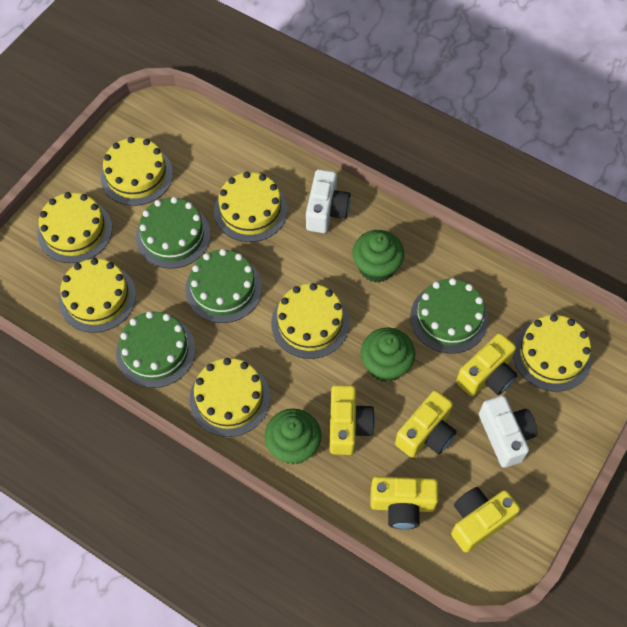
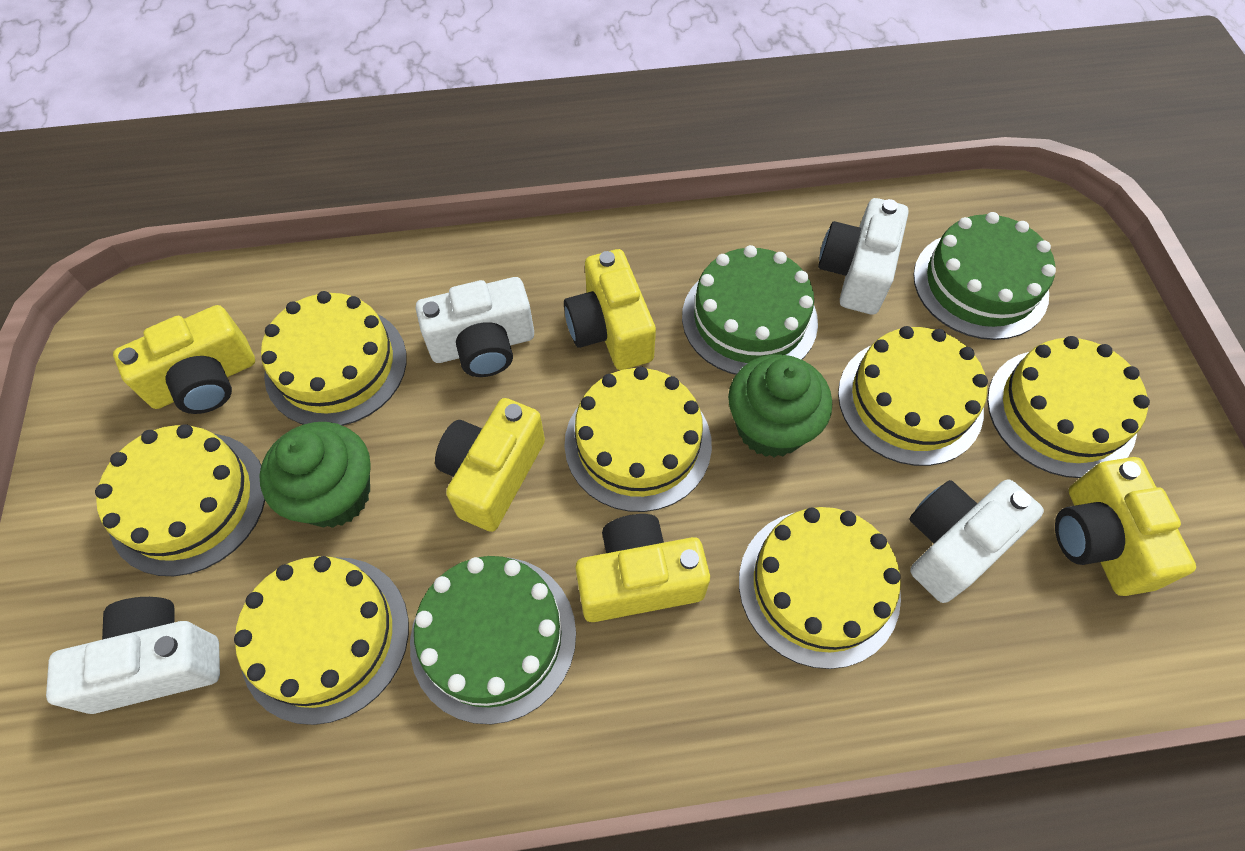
green cake: [116,311,195,388] [136,197,211,269] [185,249,262,323] [410,278,488,354] = 4 -> [410,556,576,724] [682,245,818,375] [913,212,1056,340] = 3
green cupcake: [265,409,322,464] [352,230,404,283] [361,328,415,382] = 3 -> [259,422,371,528] [728,354,832,458] = 2
white camera: [306,169,350,233] [479,396,538,468] = 2 -> [46,597,220,714] [416,277,534,377] [818,198,909,315] [909,479,1044,603] = 4

